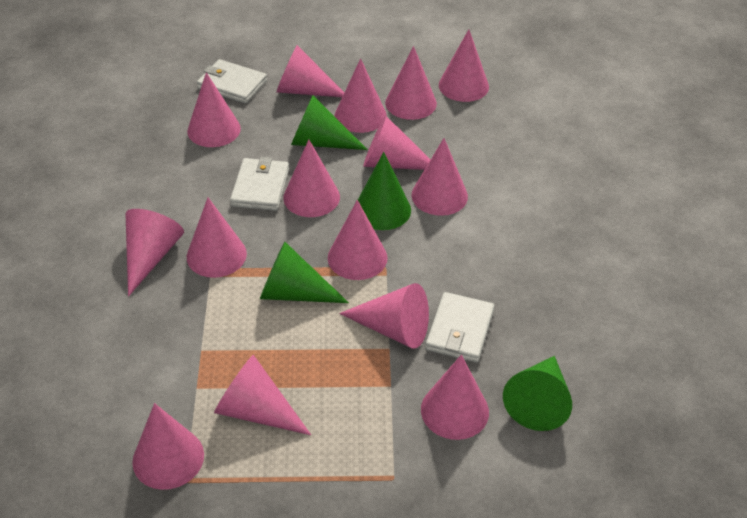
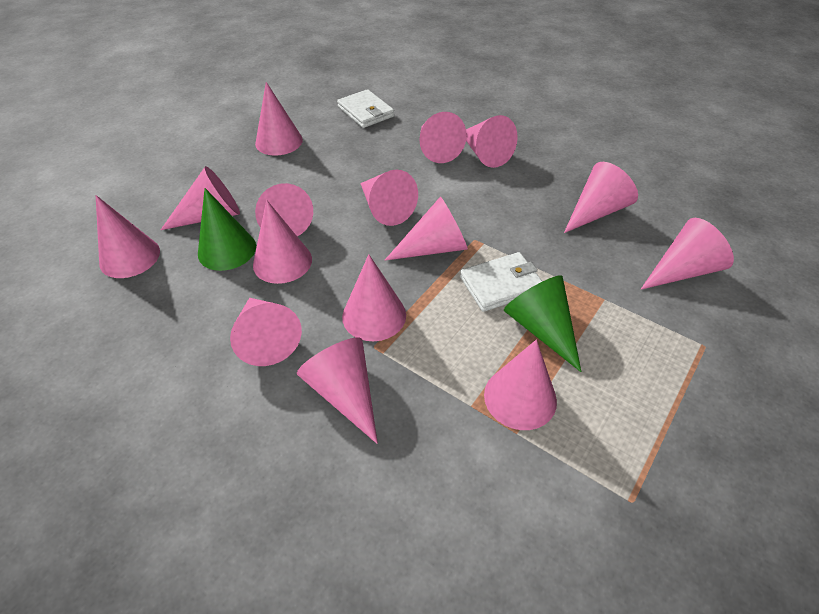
green cone: [260,242,349,303] [291,96,368,150] [358,152,411,230] [503,356,572,431] = 4 -> [198,188,256,271] [504,275,581,372] = 2
white wallet: [197,59,267,104] [230,157,289,211] [425,292,495,362] = 3 -> [337,89,394,128] [460,252,542,312] = 2

